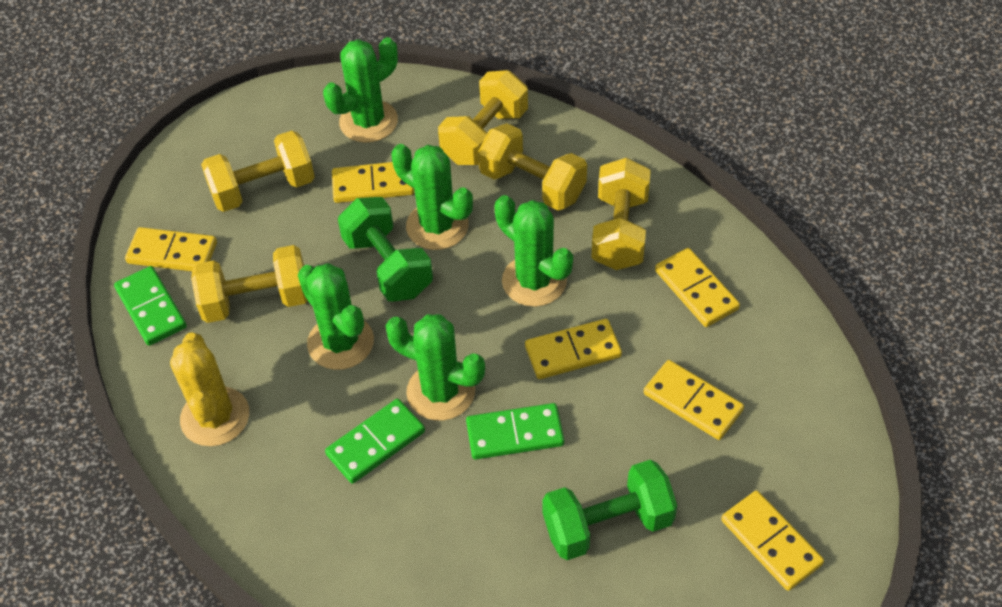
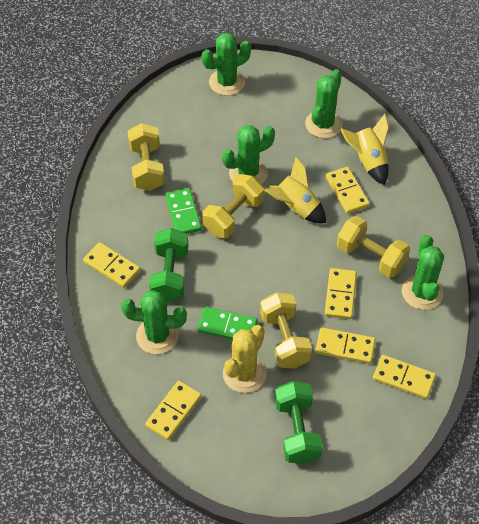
green domino: [114,266,187,346] [325,399,425,484] [466,403,564,459] = 3 -> [165,188,202,234] [197,307,258,340] = 2
yellow dumbbell: [191,245,308,323] [201,131,315,212] [438,70,528,165] [478,123,587,211] [591,158,651,270] = 5 -> [128,123,165,191] [202,174,264,238] [260,292,312,368] [337,216,410,278] = 4
yellow rocket: none = 0 -> [265,157,326,223] [340,114,389,185] = 2

